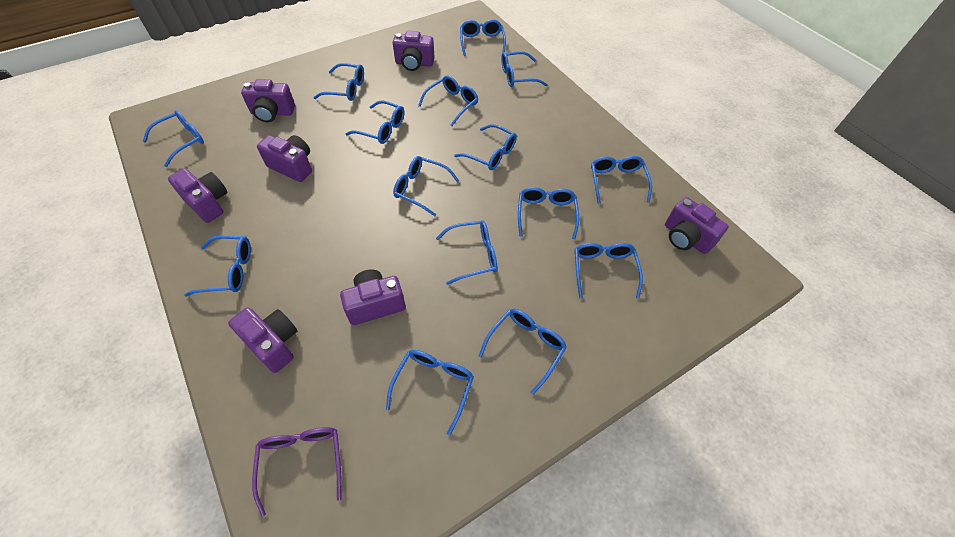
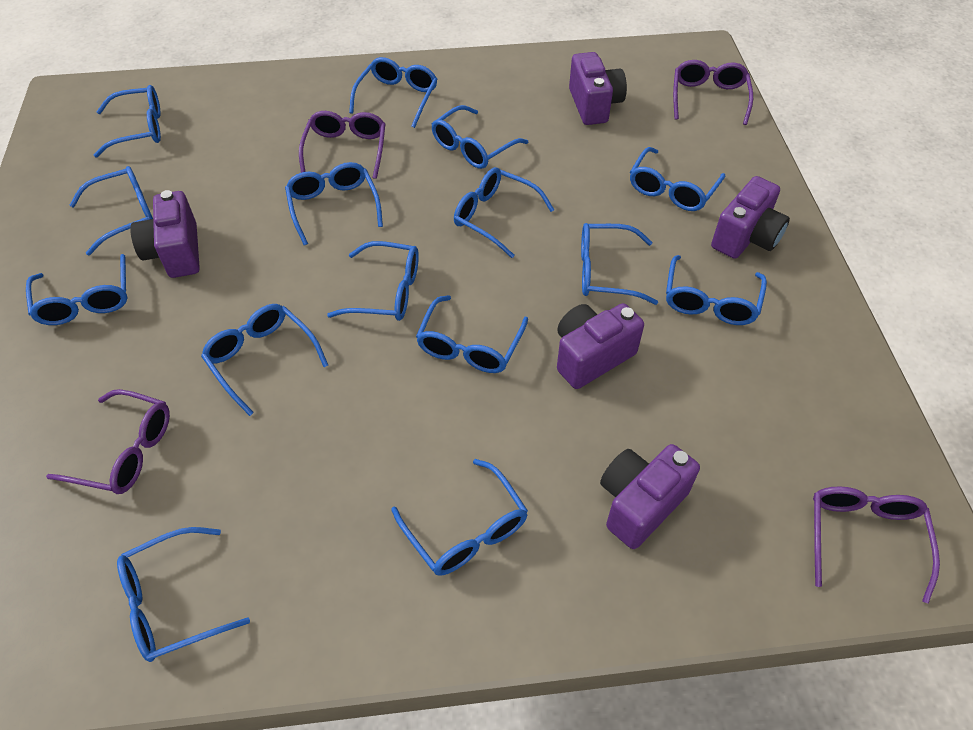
purple camera: [168,168,228,223] [228,307,297,373] [241,79,295,122] [257,135,312,182] [340,269,406,325] [393,31,435,71] [665,197,729,254] = 7 -> [130,190,200,278] [557,303,644,389] [569,52,627,125] [600,444,700,549] [711,176,790,259] = 5
purple glasses: [252,427,342,517] = 1 -> [46,389,170,494] [299,111,385,179] [673,60,753,125] [813,486,940,603] = 4

